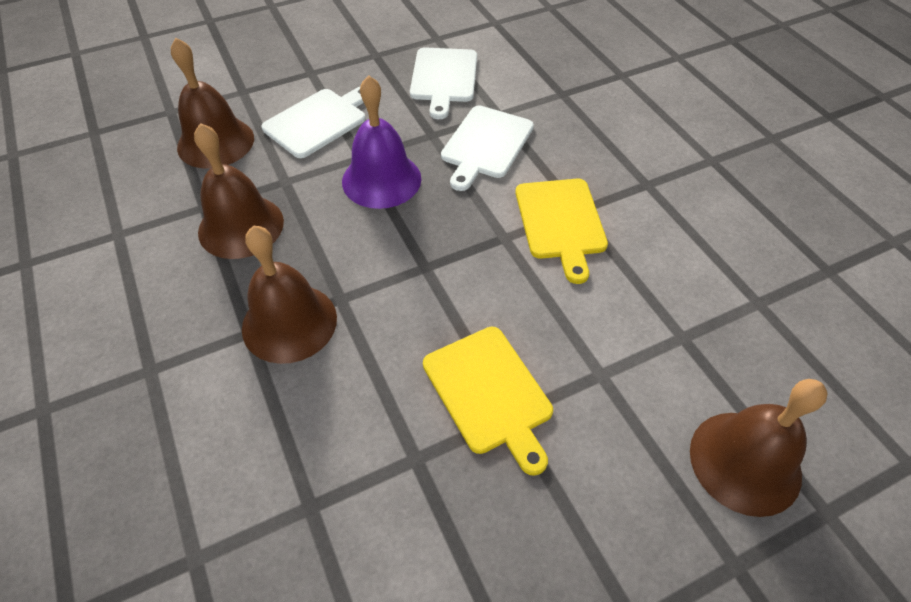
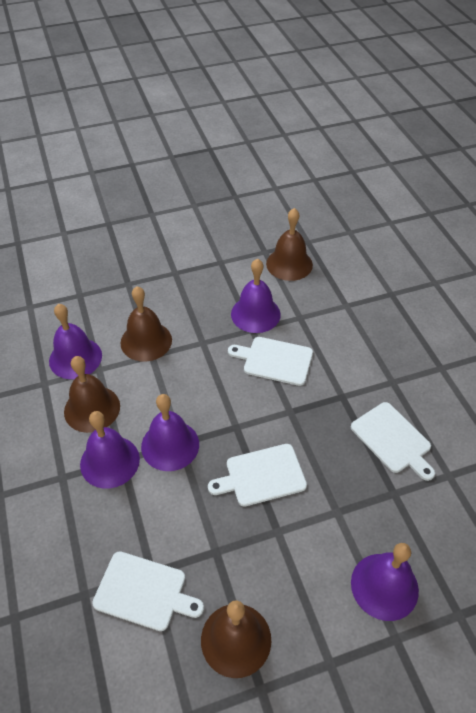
purple bell: [342,75,421,209] = 1 -> [49,304,102,379] [80,411,140,488] [141,394,199,471] [231,258,281,333] [351,543,419,621] = 5
white cutting board: [262,87,365,158] [410,47,477,119] [441,105,534,191] = 3 -> [92,551,204,631] [208,444,307,507] [228,337,313,386] [351,402,435,481] = 4
yellow cutting board: [423,327,553,476] [516,179,608,284] = 2 -> none = 0

